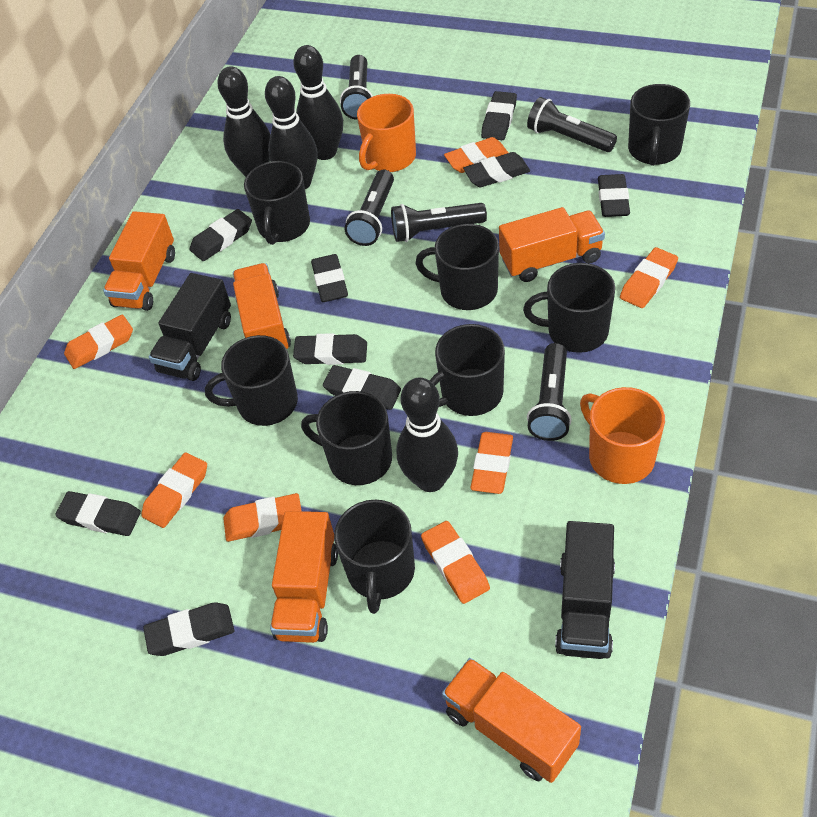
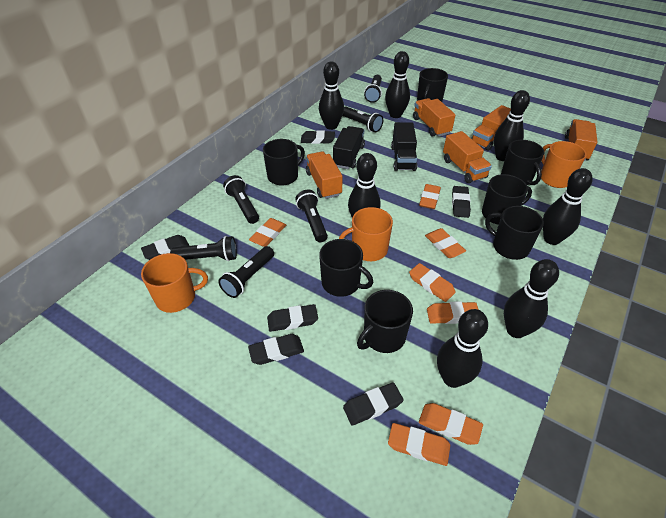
black bowling pin: [217,66,270,177] [265,76,317,189] [293,45,343,160] [396,378,458,492] = 4 -> [319,61,344,130] [348,153,380,217] [385,51,410,118] [437,309,488,388] [494,90,530,161] [504,259,559,338] [543,168,593,245] = 7
black eraser: [55,491,141,536] [143,602,234,656] [189,209,252,261] [293,333,367,365] [311,254,348,302] [323,365,401,410] [463,152,530,187] [481,91,517,140] [598,174,630,217] = 9 -> [141,235,189,260] [248,334,304,365] [267,304,318,332] [301,130,335,144] [343,383,404,426] [452,186,471,218] = 6
black flashlight: [340,55,373,119] [345,169,394,246] [391,203,487,242] [527,97,617,152] [527,343,572,441] = 5 -> [170,236,237,261] [218,246,274,298] [223,175,259,224] [295,190,328,242] [343,106,383,132] [364,75,382,103] = 6
black mug: [205,335,298,426] [244,161,310,245] [301,391,392,485] [334,500,415,614] [415,224,499,310] [429,324,505,416] [523,263,615,353] [628,84,690,166] = 8 -> [263,139,305,186] [319,239,373,297] [357,290,413,353] [417,68,448,102] [482,174,532,225] [485,206,544,260] [501,140,545,185] = 7
orange mug: [357,94,416,172] [580,387,665,484] = 2 -> [141,253,208,313] [339,207,393,261] [541,141,586,188] = 3

